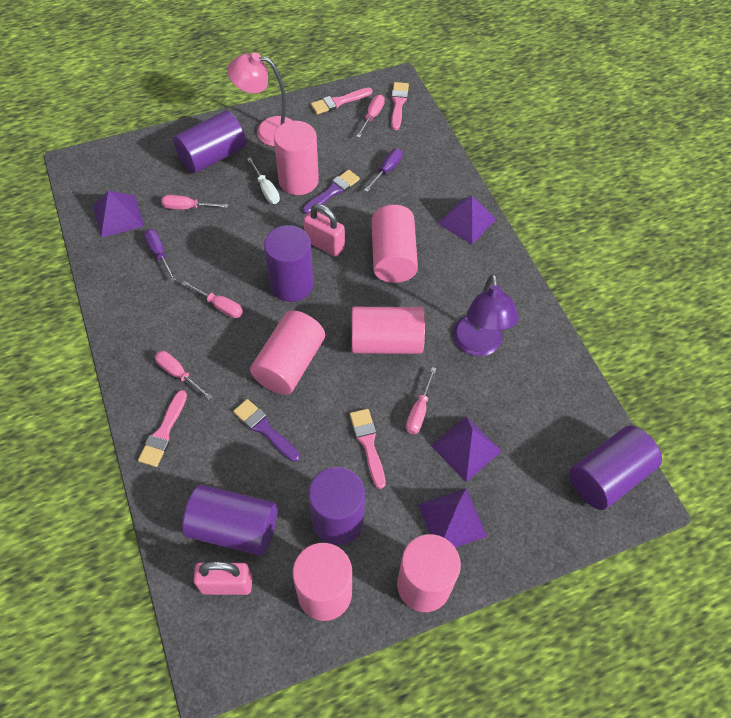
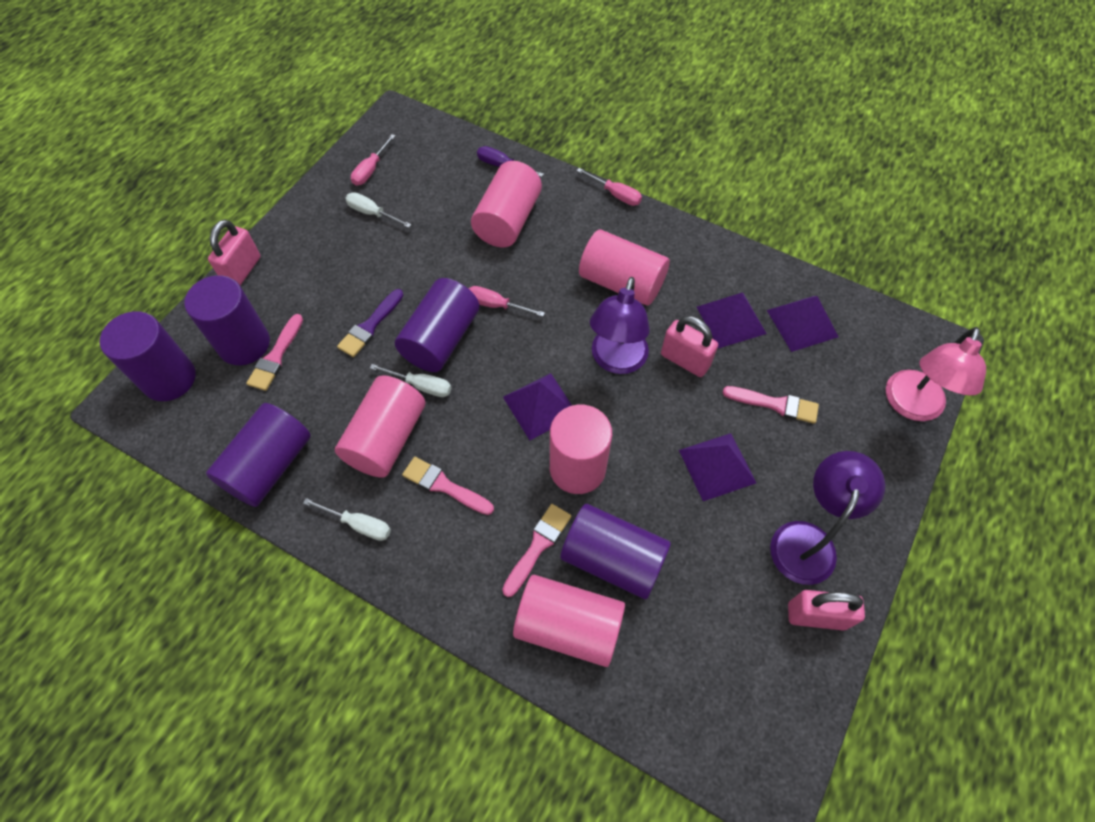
pink cylinder: [250,310,325,395] [274,121,319,195] [293,543,352,621] [352,307,425,354] [372,205,418,283] [397,534,461,612] = 6 -> [335,375,425,478] [471,161,542,248] [513,575,625,667] [550,405,612,494] [579,229,670,305] = 5
pink padlock: [193,561,252,595] [303,204,345,256] = 2 -> [208,219,261,286] [661,316,718,377] [788,590,865,631] = 3
pink screwdriver: [155,351,212,400] [161,195,228,209] [182,281,243,318] [356,95,385,138] [406,367,437,434] = 5 -> [351,134,395,186] [468,286,545,317] [576,168,642,206] = 3
purple brush: [233,399,300,462] [302,170,360,214] = 2 -> [337,289,404,357] = 1
purple lamp: [453,274,519,356] = 1 -> [590,277,650,374] [770,451,885,585] = 2
purple screwdriver: [144,229,176,282] [364,149,403,192] = 2 -> [477,146,544,177] = 1
white screwdriver: [247,157,280,204] = 1 -> [303,498,391,541] [345,192,411,228] [370,364,451,397] = 3

